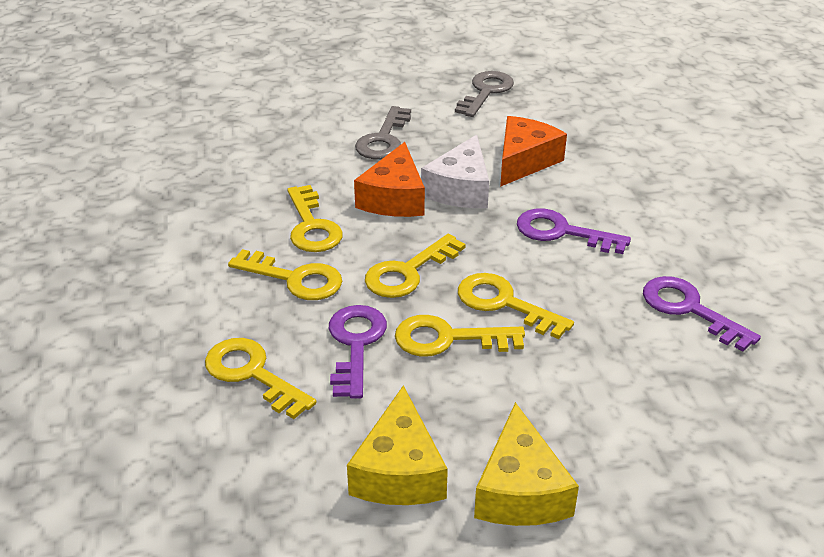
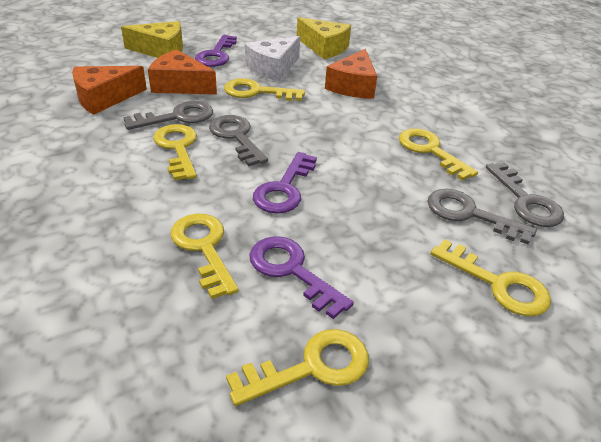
grey key: [355,106,411,159] [455,71,514,117] = 2 -> [123,101,213,130] [209,115,268,166] [428,189,537,245] [486,162,564,227] = 4
orange cheese: [354,142,425,217] [500,116,567,187] = 2 -> [72,66,147,115] [148,49,217,95] [325,49,377,99] = 3

